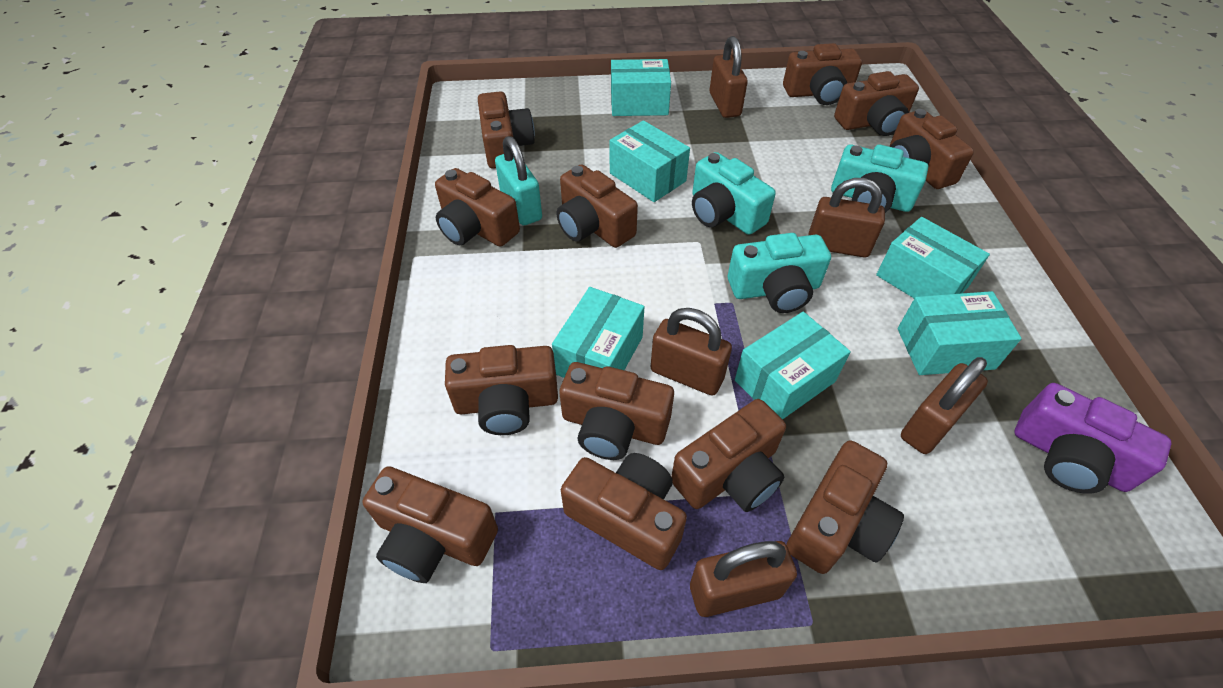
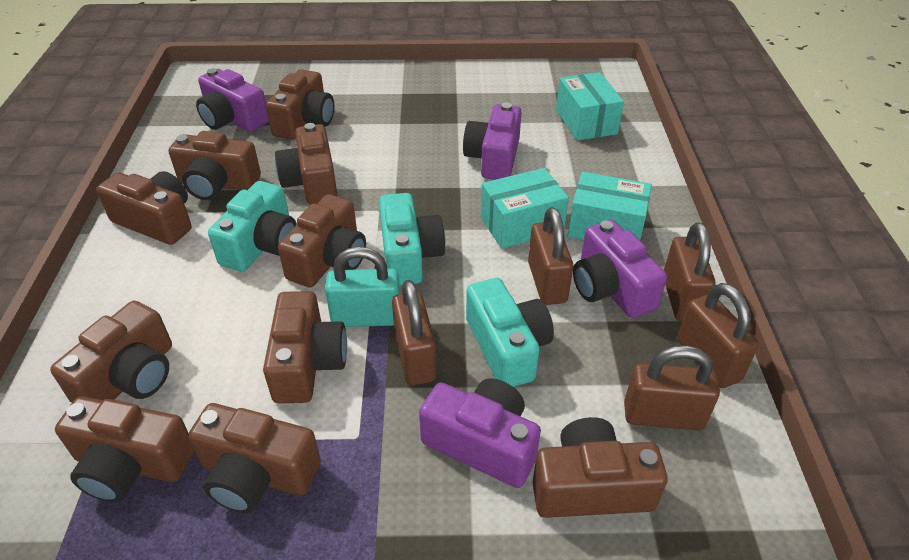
brown camera: [363,466,498,583] [435,168,520,247] [445,345,558,435] [478,91,535,169] [556,164,638,248] [559,362,674,460] [561,453,687,570] [671,399,786,512] [783,43,862,105] [786,440,904,574] [834,71,919,136] [890,109,974,189] = 12 -> [50,301,172,402] [55,396,194,502] [96,171,192,245] [168,131,261,200] [188,403,321,513] [263,291,347,403] [266,69,334,140] [275,123,337,204] [278,194,366,288] [532,417,668,518] = 10
purple camera: [1014,383,1171,494] = 1 -> [196,68,269,132] [419,378,541,488] [463,103,522,180] [573,220,667,318] = 4
turquoise box: [552,287,645,378] [610,120,690,202] [611,59,671,116] [735,312,851,420] [876,217,990,298] [897,291,1022,375] = 6 -> [481,168,569,248] [556,72,624,140] [568,172,652,240] = 3

